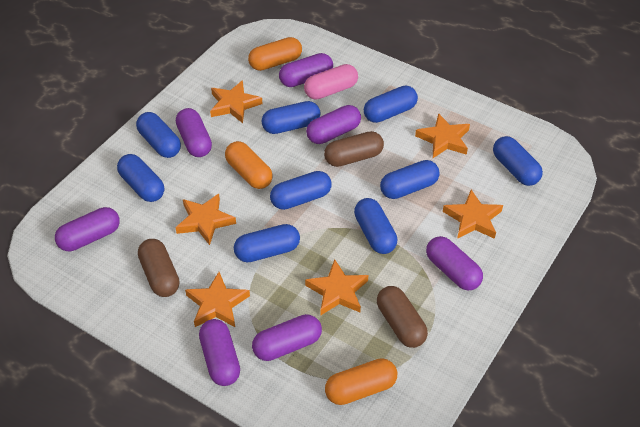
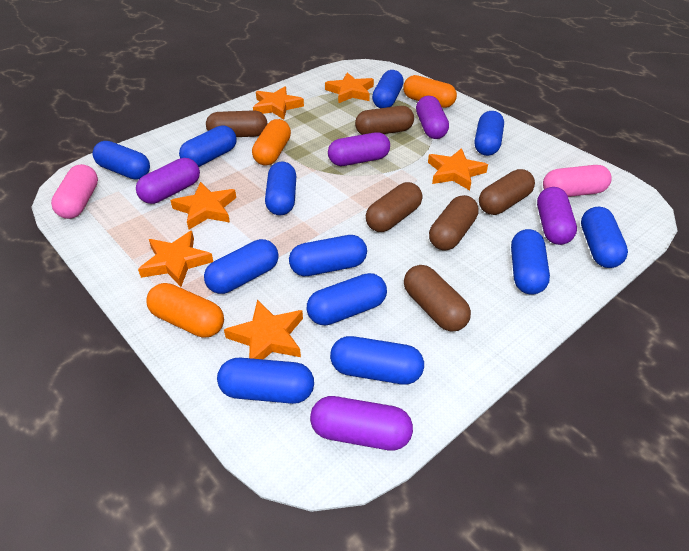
blue capsule: [117,154,164,202] [136,112,181,158] [234,224,300,262] [261,101,321,134] [270,171,331,210] [354,198,397,254] [364,86,418,123] [380,160,440,199] [493,136,543,186] = 9 -> [93,141,150,180] [179,125,237,167] [204,239,279,294] [217,358,314,404] [265,161,296,215] [289,235,367,276] [307,273,387,325] [330,336,424,385] [372,70,404,108] [475,111,504,156] [511,229,550,294] [581,207,628,268] = 12
brown capsule: [138,239,179,297] [324,131,384,167] [377,286,428,348] = 3 -> [206,110,268,137] [355,106,414,135] [366,182,422,232] [404,265,471,332] [429,195,479,250] [479,169,535,215] = 6
pink capsule: [304,64,358,100] = 1 -> [51,164,98,219] [543,165,612,197] = 2
purple capsule: [55,207,120,251] [176,108,212,157] [199,319,240,386] [252,314,322,361] [279,53,333,87] [306,105,361,144] [426,236,483,290] = 7 -> [136,158,200,204] [310,396,413,451] [328,132,390,166] [416,96,449,139] [537,187,577,245] = 5

